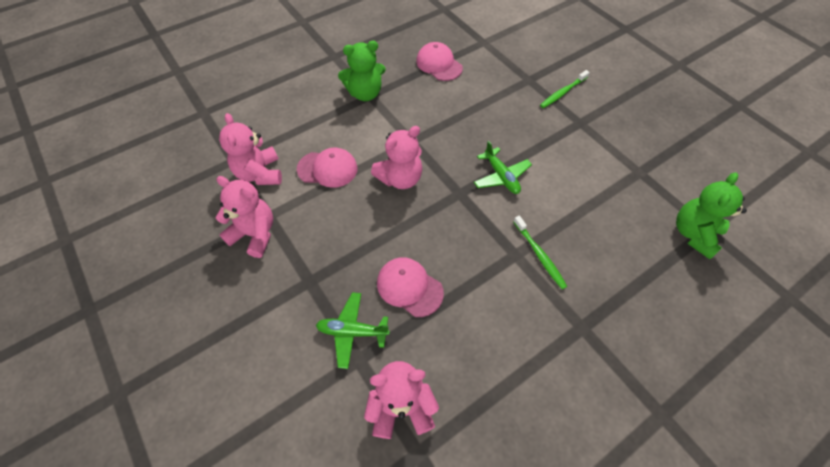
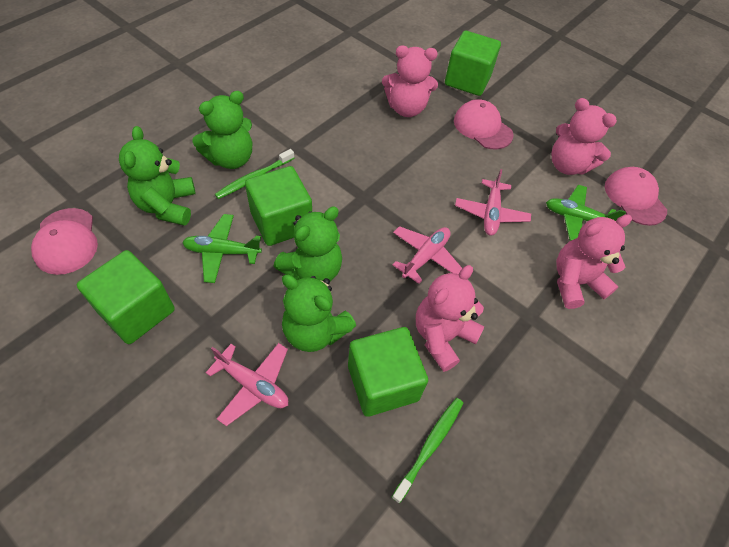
green cube: none = 0 -> [77,250,175,344] [245,166,312,246] [348,327,428,417] [445,31,501,96] = 4
green teddy bear: [338,41,386,101] [676,172,747,259] = 2 -> [119,126,195,226] [192,91,252,169] [274,206,342,281] [282,275,356,352] = 4
pink plane: none = 0 -> [206,343,288,426] [393,226,462,284] [455,169,531,236] = 3

